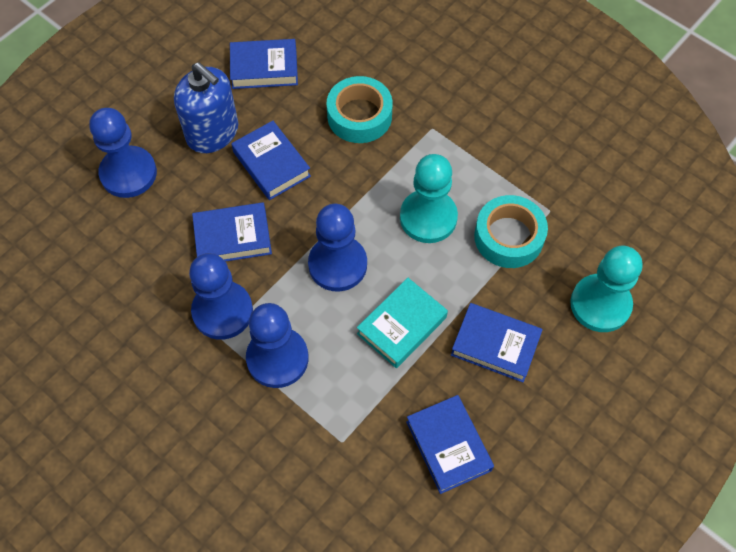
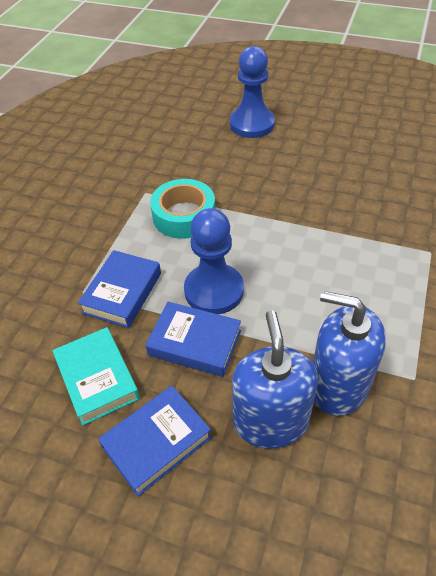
blue book: [192,202,272,262] [230,39,298,89] [231,121,311,200] [406,395,494,494] [451,303,543,382] = 5 -> [78,250,161,328] [98,386,212,496] [145,302,241,377] = 3
blue pawn: [89,108,157,198] [189,253,253,340] [246,303,309,388] [308,204,367,292] = 4 -> [184,208,244,314] [230,46,275,138] = 2
blue soap dispenser: [174,62,238,153] = 1 -> [232,310,318,449] [313,291,386,416] = 2
turquoise pawn: [400,154,458,243] [570,246,642,332] = 2 -> none = 0
turquoise tape: [327,76,393,143] [474,195,548,268] = 2 -> [150,179,215,239] = 1

